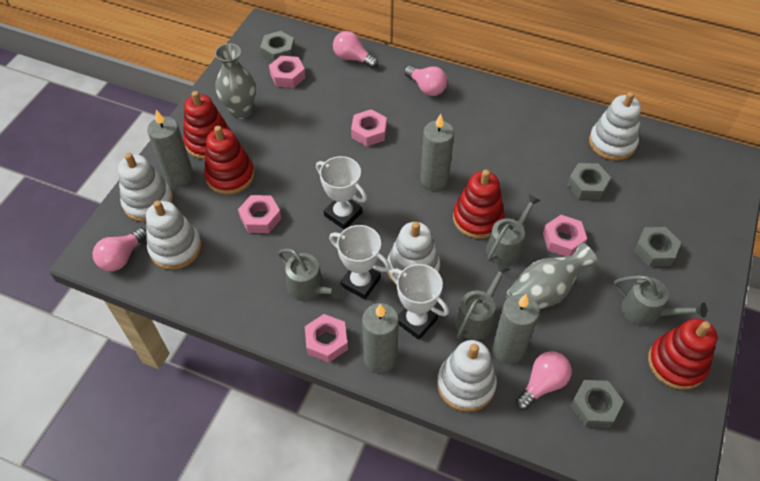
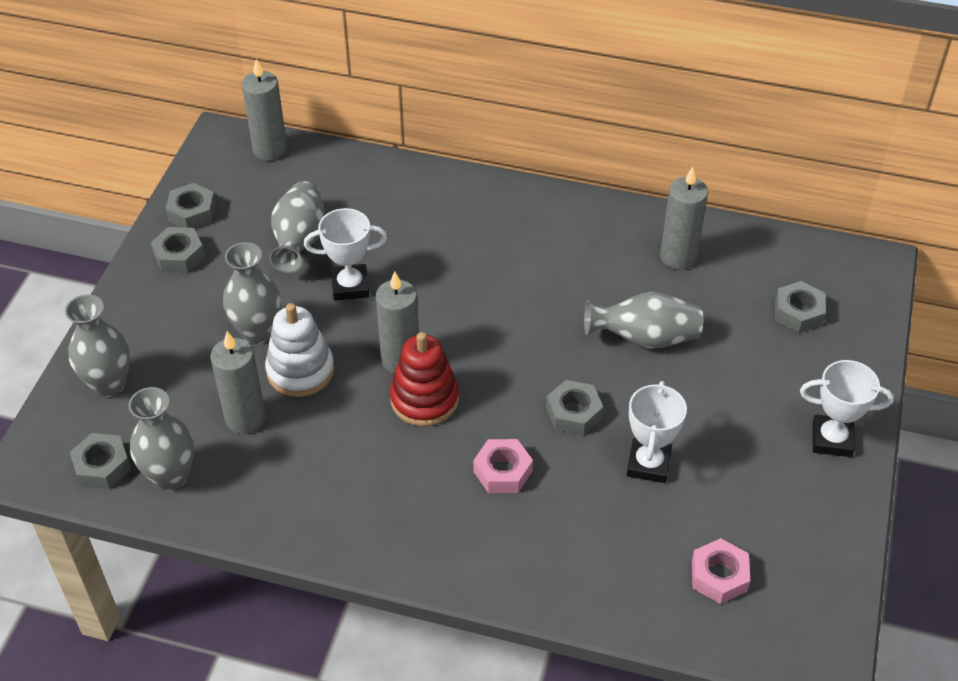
grey nut: [260,31,295,62] [567,163,611,200] [570,380,624,428] [634,227,681,267] = 4 -> [70,433,131,489] [151,227,205,273] [165,183,216,228] [546,380,603,435] [775,281,826,333] = 5
grey vase: [215,43,256,119] [506,243,598,309] = 2 -> [65,294,130,397] [128,387,194,491] [223,242,281,344] [269,181,325,273] [584,292,703,349] = 5
grey watering can: [278,249,344,301] [455,263,511,340] [486,194,541,266] [614,275,707,326] = 4 -> none = 0
pink light bulb: [93,228,147,271] [333,31,378,69] [404,66,447,96] [516,351,572,410] = 4 -> none = 0
pink nut: [238,195,282,233] [269,56,306,88] [305,314,348,363] [351,109,387,146] [543,215,587,257] = 5 -> [473,439,533,493] [692,538,750,604] = 2
red stacking toy: [183,91,230,160] [204,126,254,195] [453,170,505,239] [648,318,717,390] = 4 -> [390,332,459,426] = 1
white stacking toy: [118,153,173,222] [146,200,202,270] [387,222,440,285] [437,340,497,412] [589,92,641,161] = 5 -> [265,303,334,397] = 1

